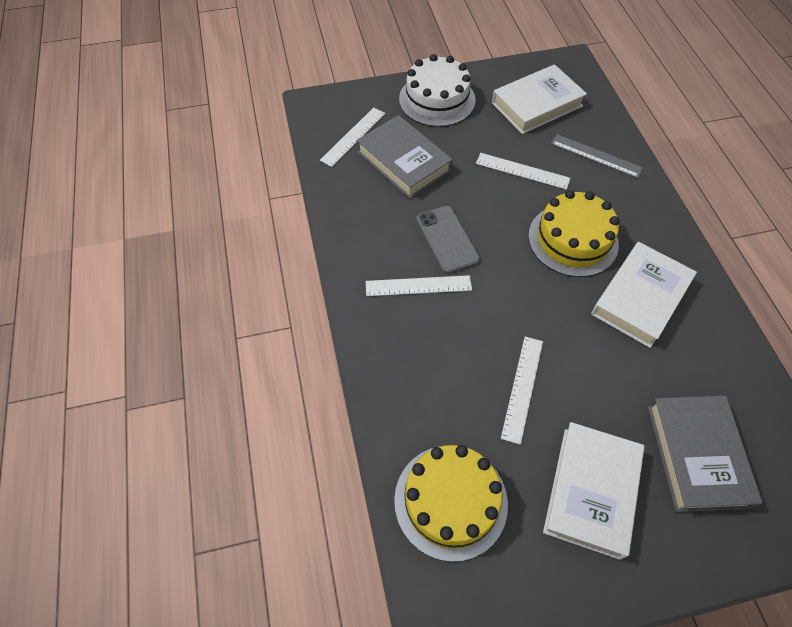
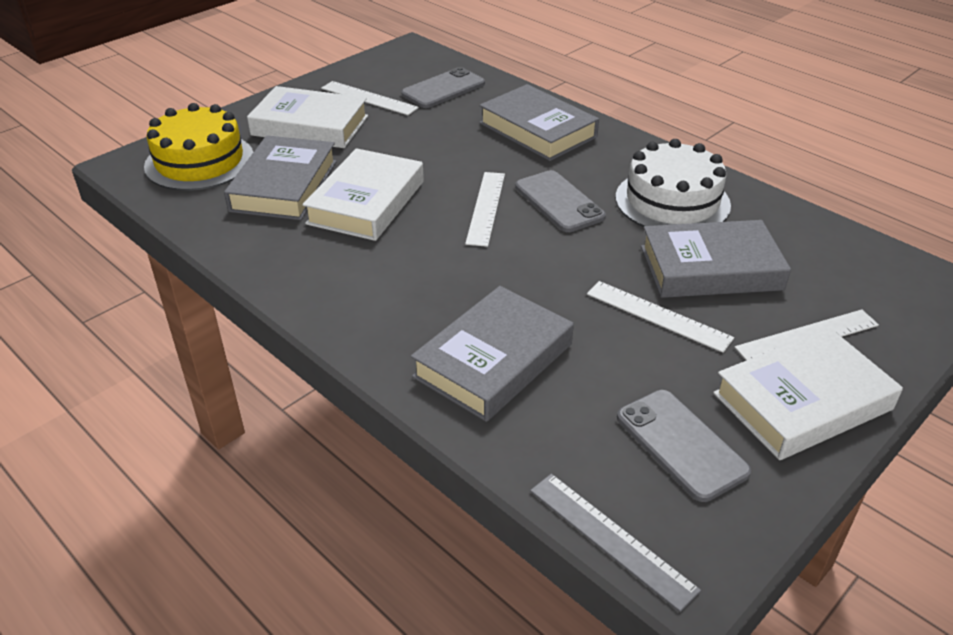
grey book: [357,115,453,199] [648,396,762,512] = 2 -> [224,135,337,220] [411,286,574,422] [479,84,599,161] [641,220,791,298] = 4
grey phone: [416,206,480,274] = 1 -> [401,67,485,108] [515,170,606,232] [617,390,751,502] = 3
yellow cake: [394,445,508,562] [528,190,620,277] = 2 -> [144,103,253,191] = 1

